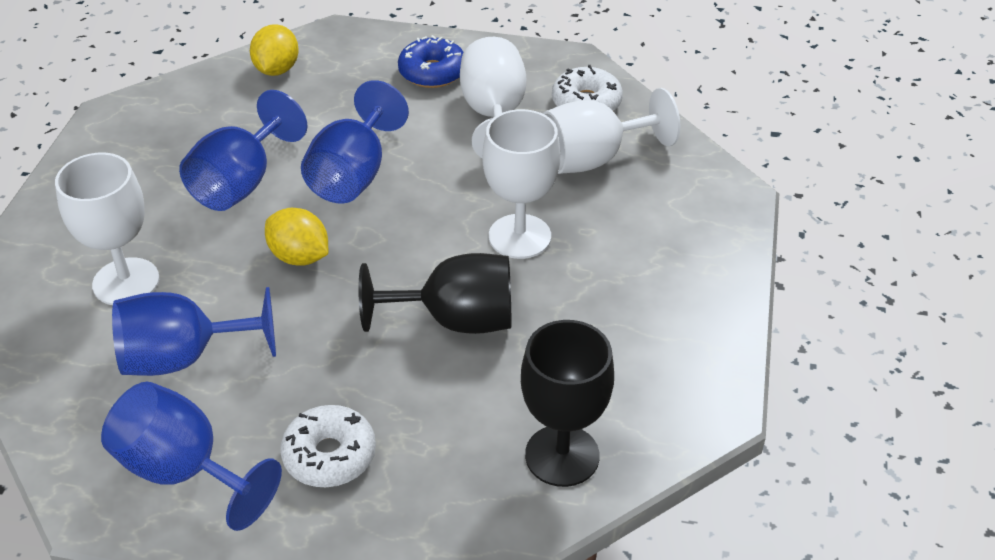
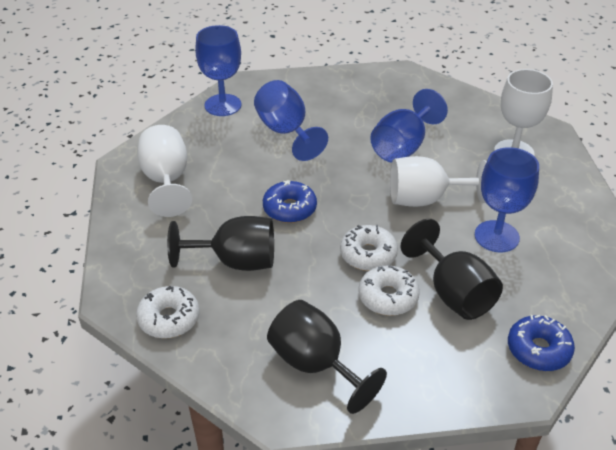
black goblet: [358,253,511,334] [521,320,614,487] = 2 -> [167,216,274,271] [267,300,387,414] [401,219,503,320] = 3
blue donut: [398,35,464,88] = 1 -> [263,180,317,223] [508,315,575,371] = 2
white donut: [280,405,376,487] [552,65,623,111] = 2 -> [136,286,200,339] [340,225,398,271] [358,265,420,316] = 3
white goblet: [55,153,159,305] [460,37,526,158] [483,109,560,259] [542,88,680,174] = 4 -> [138,125,192,217] [390,156,487,207] [494,69,553,156] = 3
yellow lemon: [250,24,299,76] [265,208,328,266] = 2 -> none = 0

